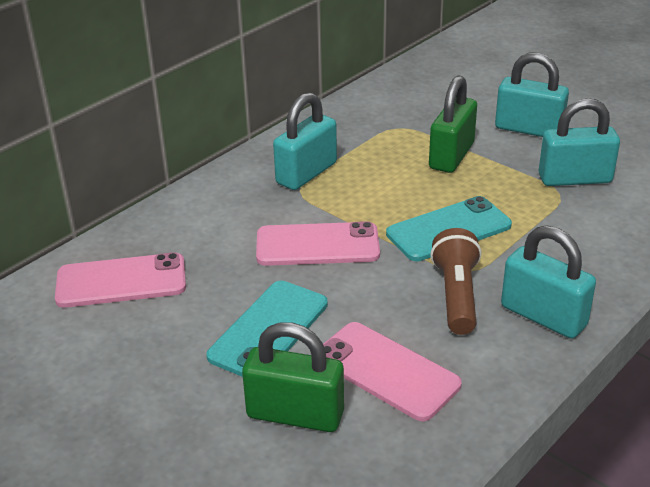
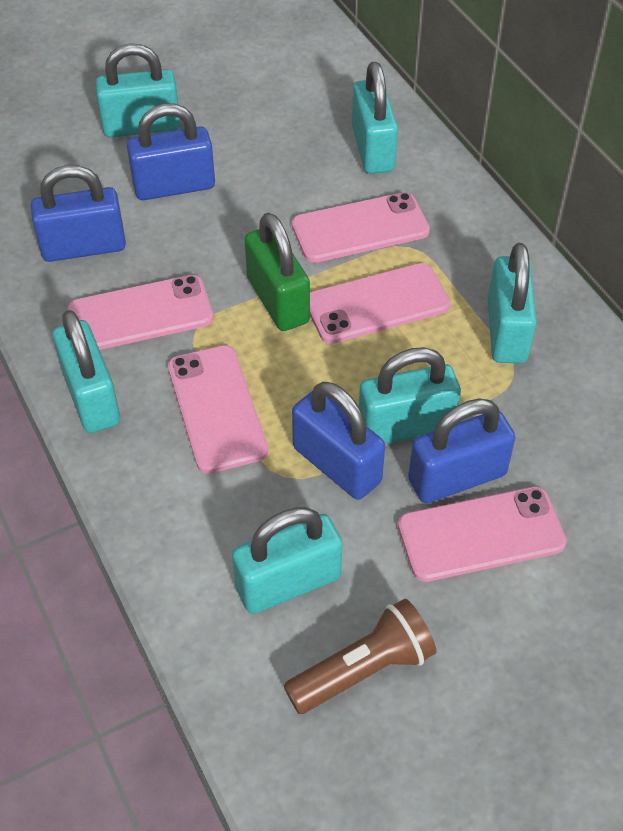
blue padlock: none = 0 -> [31,165,126,262] [127,104,215,200] [292,382,385,500] [408,399,516,503] = 4
green padlock: [242,322,344,432] [429,75,477,173] = 2 -> [244,213,310,331] = 1
pink phone: [55,252,186,308] [256,221,380,266] [323,322,462,421] = 3 -> [68,275,213,350] [168,345,268,474] [292,192,430,263] [310,263,451,344] [398,486,567,582] = 5
turquoise padlock: [273,92,337,190] [495,52,569,137] [501,225,596,339] [539,98,620,186] = 4 -> [52,310,120,433] [95,43,180,138] [232,507,342,614] [352,62,398,174] [359,347,461,444] [488,243,537,363] = 6
turquoise phone: [207,281,328,377] [386,196,512,261] = 2 -> none = 0

